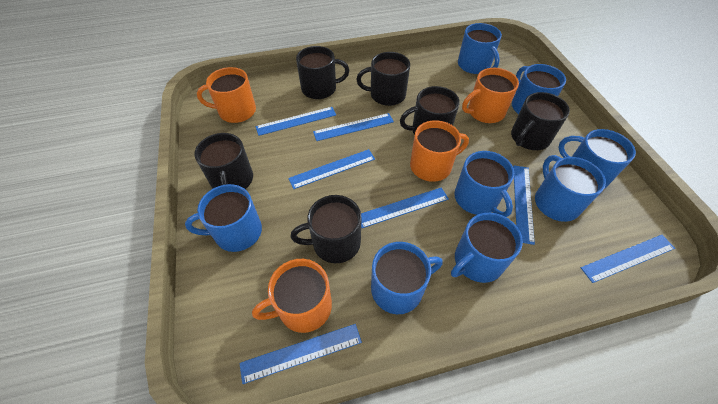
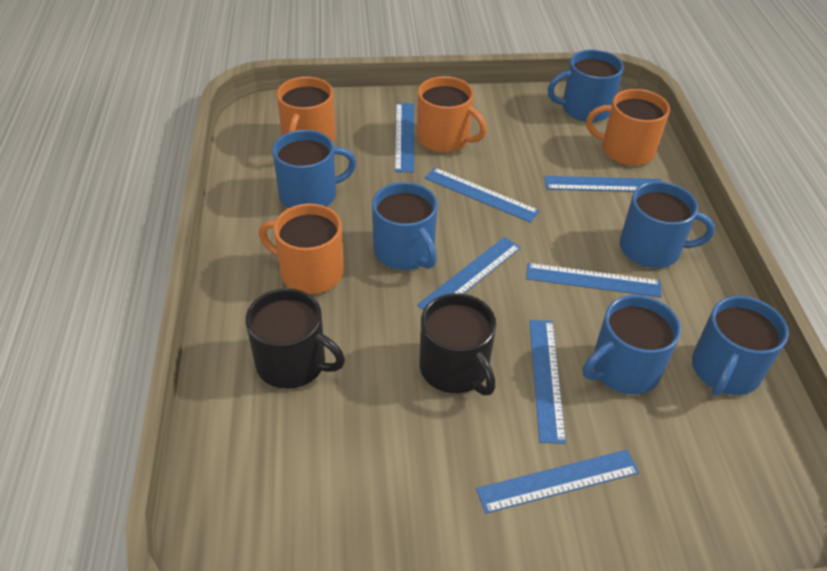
black mug: [194,133,253,189] [291,195,362,263] [296,46,349,99] [356,52,410,106] [400,86,460,135] [511,92,570,150] = 6 -> [246,288,345,389] [420,293,496,395] = 2
blue mug: [185,184,262,252] [371,242,443,314] [451,213,523,283] [454,151,514,217] [458,23,502,74] [512,64,566,114] [535,155,606,222] [558,129,636,189] = 8 -> [272,130,356,208] [372,182,438,270] [548,50,624,122] [583,295,681,395] [620,181,715,268] [692,296,789,396] = 6

